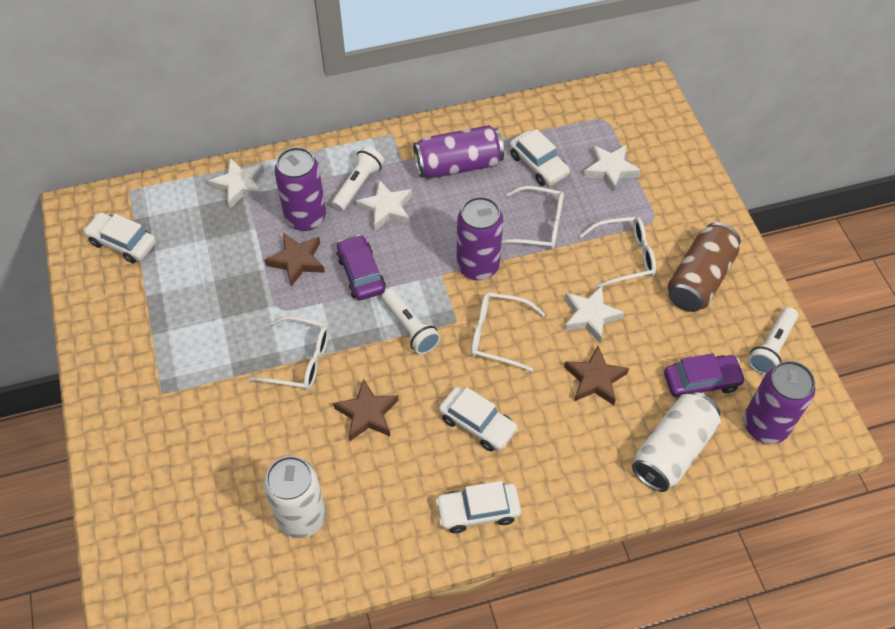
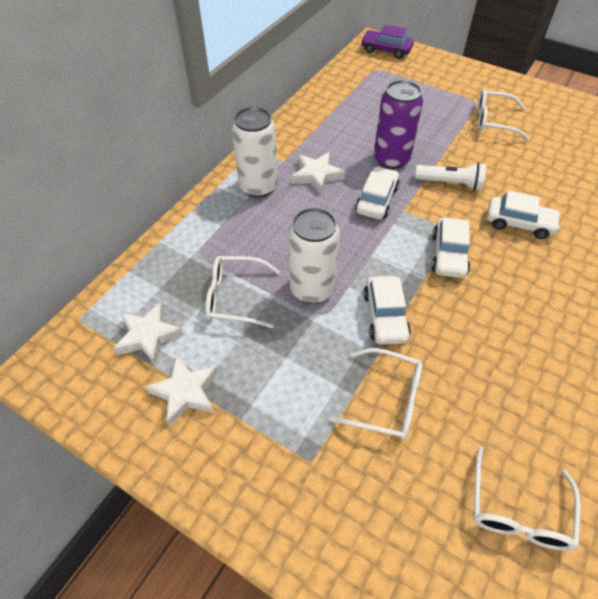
brown can: [668,222,741,312] = 1 -> none = 0
brown star: [265,233,325,287] [333,379,399,441] [564,346,629,405] = 3 -> none = 0
purple can: [274,147,326,231] [413,125,504,179] [456,196,503,280] [744,361,815,444] = 4 -> [374,80,423,169] = 1
purple car: [336,235,386,300] [664,353,746,398] = 2 -> [361,25,414,59] = 1
white flashlight: [331,146,384,212] [382,289,441,355] [748,307,798,375] = 3 -> [415,162,486,191] = 1
white star: [208,158,264,208] [356,179,412,232] [564,285,624,343] [583,145,641,193] = 4 -> [113,302,184,365] [145,355,218,426] [292,152,345,194] = 3

